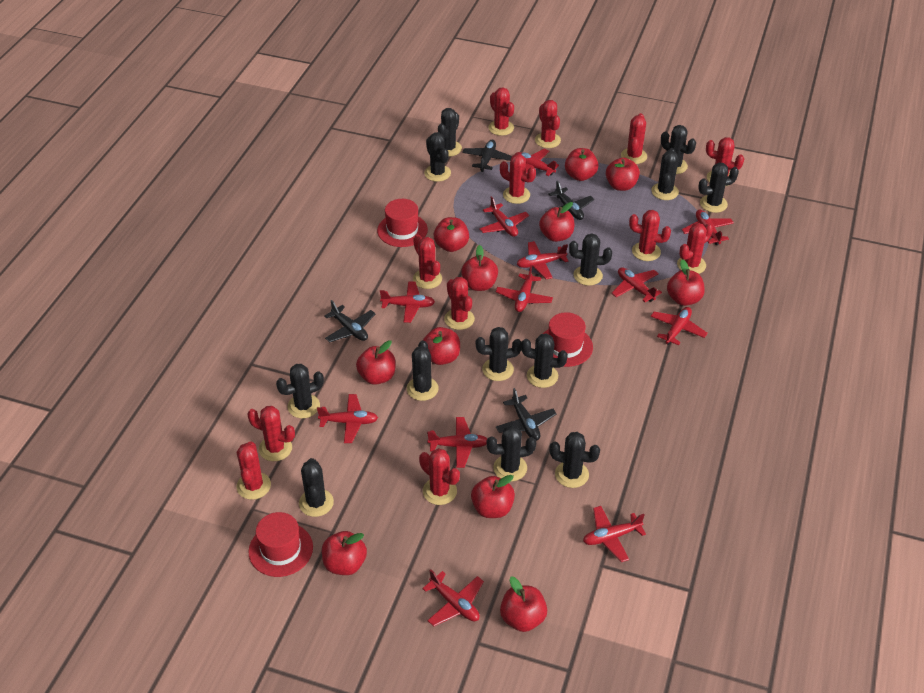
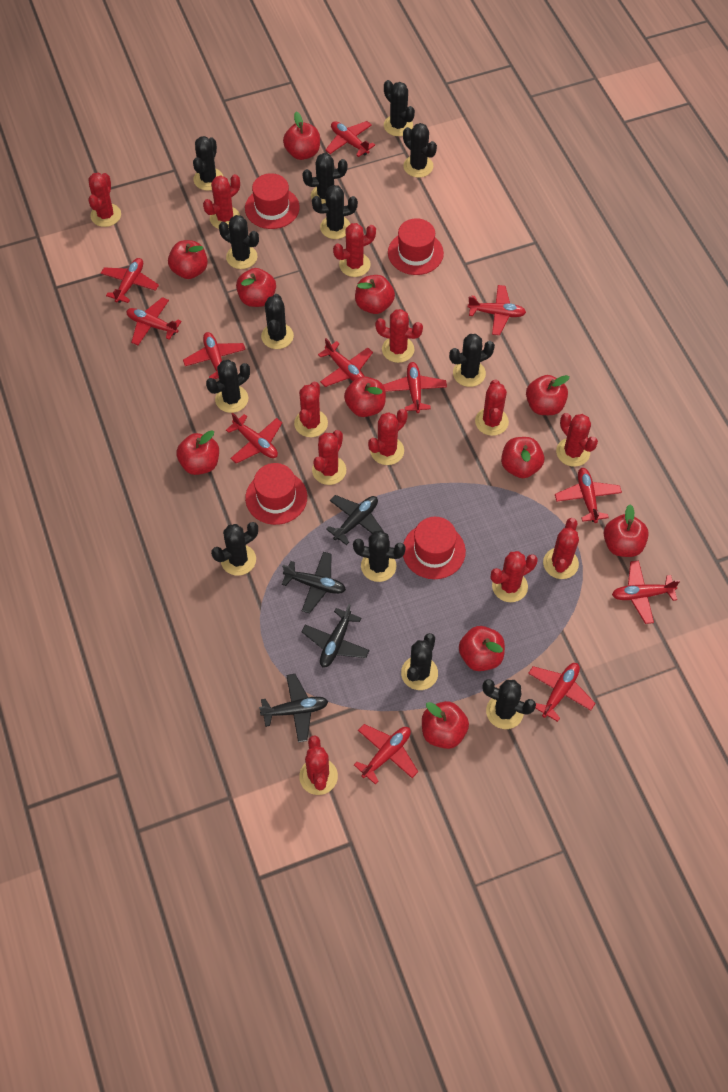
red hat: [248,512,313,577] [377,199,428,247] [543,312,593,367] = 3 -> [245,173,300,229] [245,463,307,525] [388,218,444,275] [403,517,466,579] = 4

